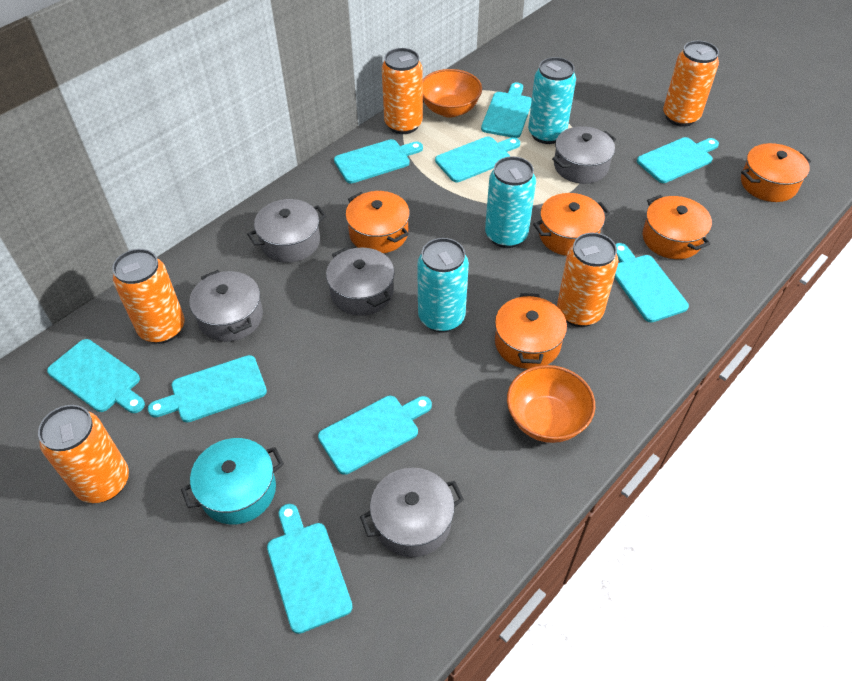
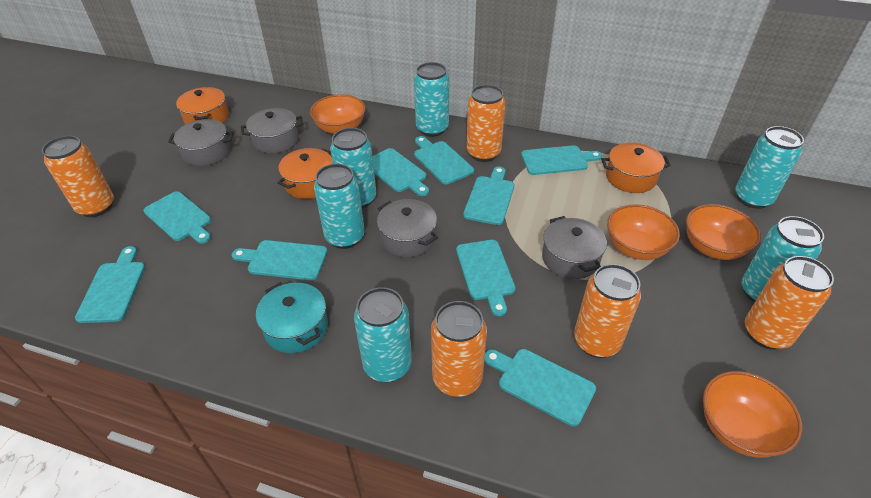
grey pot: [189,270,263,342] [247,199,326,263] [326,247,394,316] [360,468,464,557] [552,126,616,184] = 5 -> [168,119,234,166] [241,108,303,154] [377,199,438,257] [542,216,607,279] = 4
orange bowl: [423,69,482,118] [507,365,595,443] = 2 -> [310,94,365,134] [607,204,680,260] [686,204,761,260] [703,371,802,458] = 4
orange pot: [345,191,410,253] [495,293,567,369] [533,193,610,256] [643,195,712,259] [741,143,811,202] = 5 -> [176,87,229,124] [278,148,333,199] [601,143,671,193] = 3
turquoise can: [417,238,469,333] [485,156,536,248] [528,57,576,144] = 3 -> [314,164,365,249] [330,128,376,209] [354,287,412,382] [414,62,449,137] [735,126,804,209] [741,216,824,303] = 6

